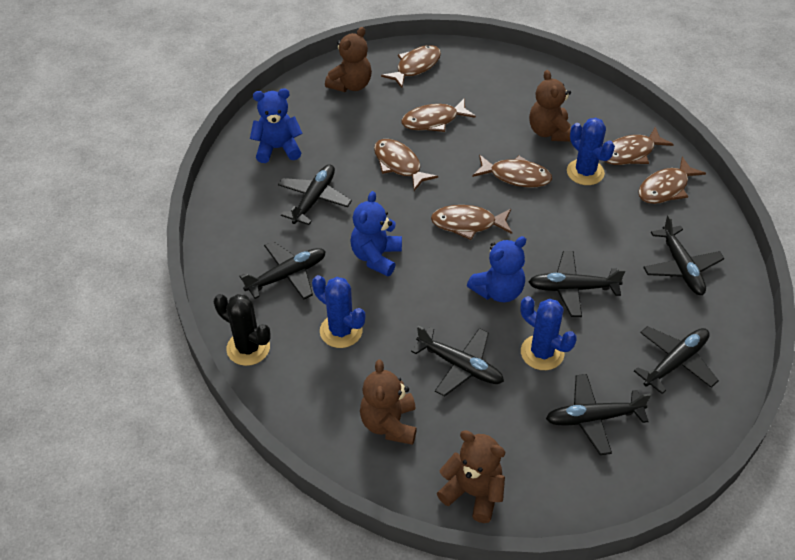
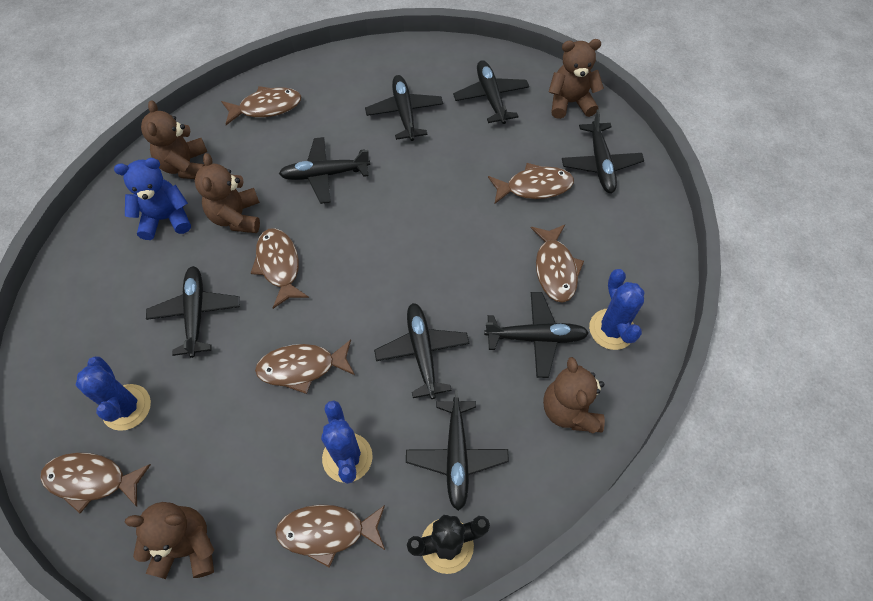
black plane: [239,241,326,300] [278,164,352,225] [411,326,504,397] [529,251,625,317] [546,374,651,455] [634,326,719,394] [643,215,724,295] = 7 -> [146,266,240,358] [279,137,370,204] [365,75,443,141] [374,303,470,399] [406,390,509,511] [453,60,529,124] [484,292,589,378] [562,110,644,193] = 8
blue teddy bear: [250,89,303,163] [350,191,402,276] [467,236,526,302] = 3 -> [114,158,191,240] = 1
brown teddy bear: [325,27,372,92] [360,359,417,445] [437,430,505,523] [529,70,571,142] = 4 -> [125,502,214,579] [141,100,207,179] [195,153,260,233] [543,357,605,433] [549,39,604,119] = 5

